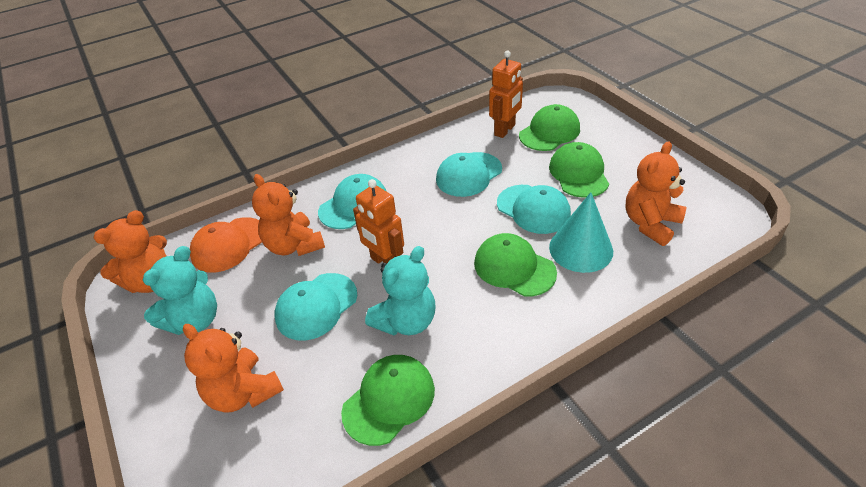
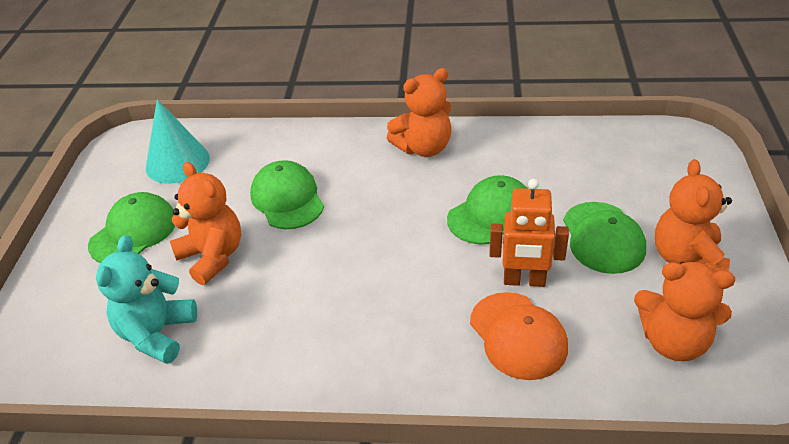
orange robot: [353,179,404,264] [489,51,523,138] = 2 -> [489,179,569,287] = 1
turquoise cap: [275,273,357,341] [318,174,387,229] [436,152,502,197] [497,185,571,234] = 4 -> none = 0
turquoise teddy bear: [143,246,217,335] [365,246,435,335] = 2 -> [96,235,197,364] = 1

